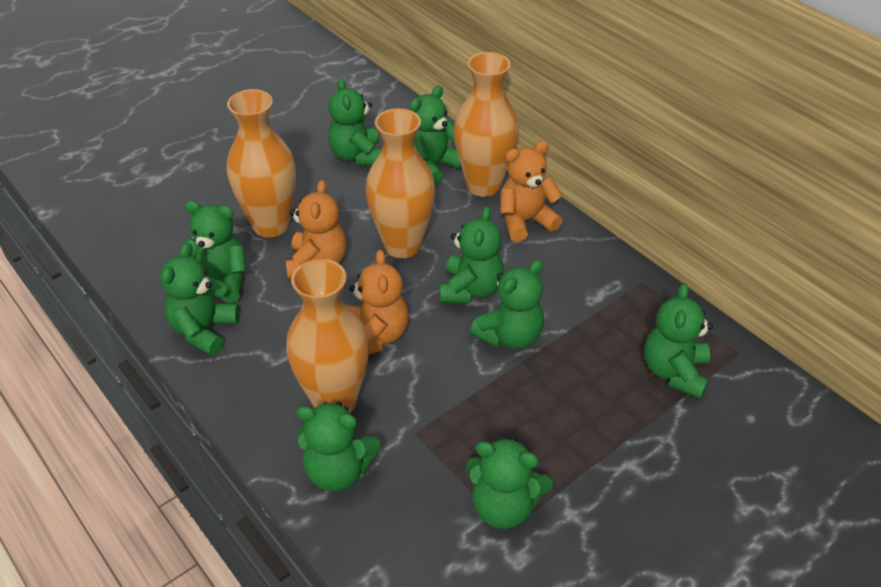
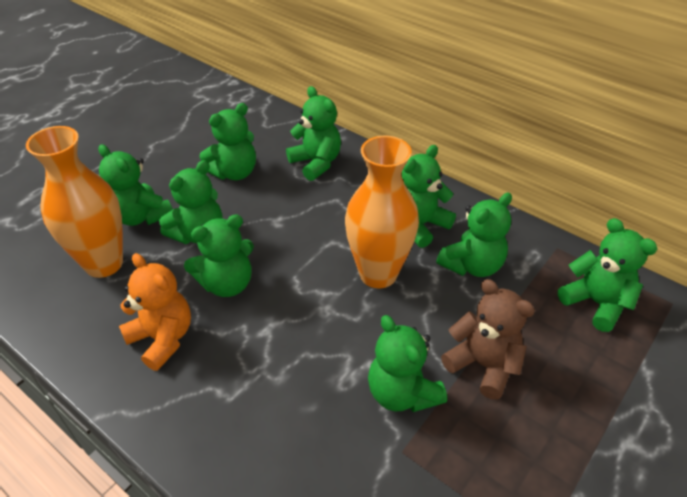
brown teddy bear: none = 0 -> [441,279,535,399] = 1
orange teddy bear: [286,180,346,279] [348,250,409,354] [501,141,563,242] = 3 -> [119,253,191,371] = 1
orange vase: [227,89,296,238] [286,259,369,413] [365,108,436,258] [454,52,519,197] = 4 -> [26,126,123,278] [345,136,419,288] = 2

